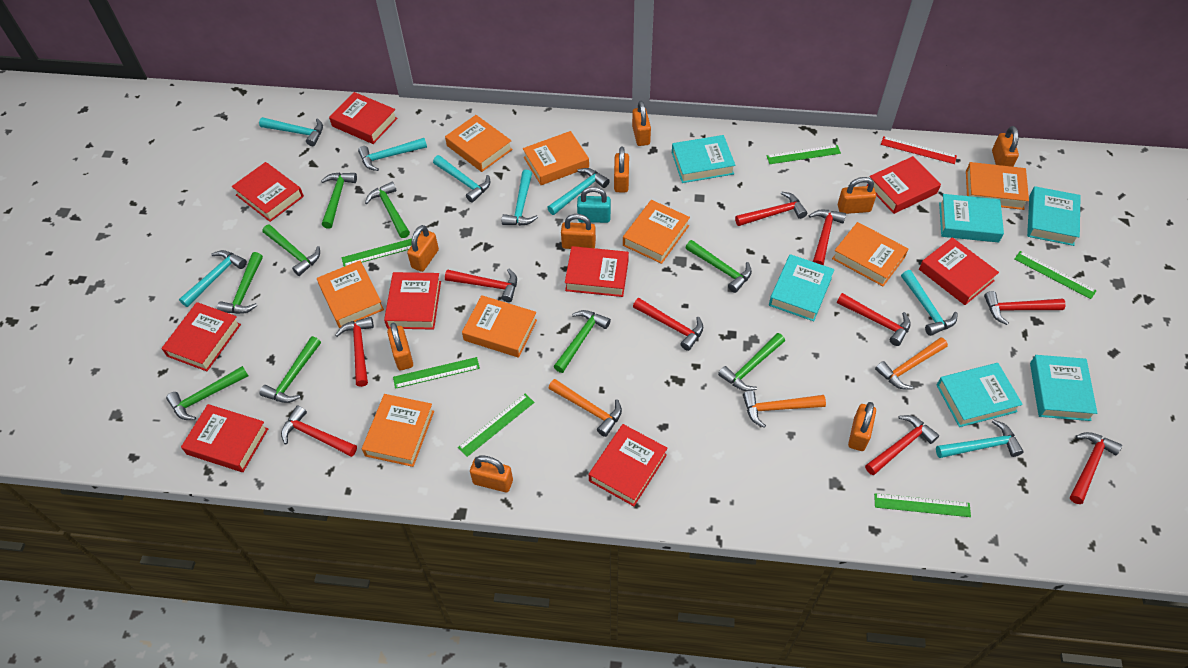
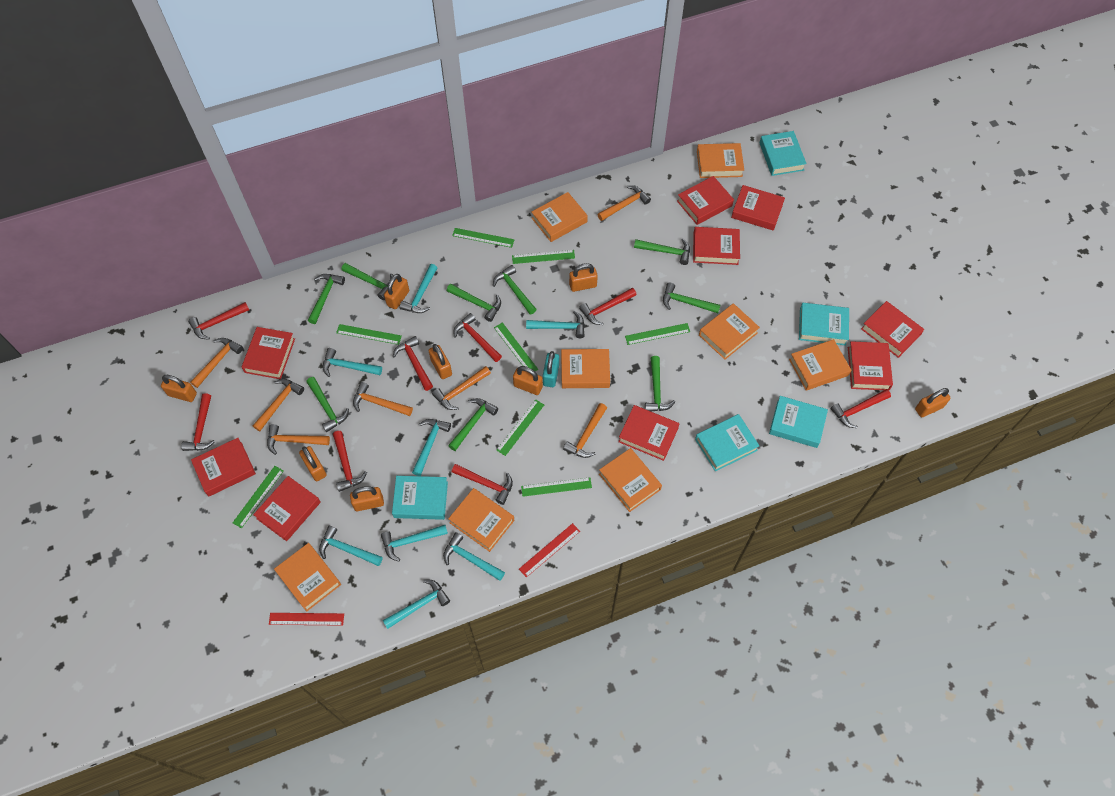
green ruler: [342,238,412,267] [393,357,480,389] [458,394,535,457] [766,145,841,164] [874,493,971,517] [1015,251,1097,299] = 6 -> [233,466,284,528] [336,324,402,345] [452,228,514,248] [494,322,539,372] [497,400,544,456] [512,250,575,264] [521,477,592,497] [625,323,690,345] = 8
orange hammer: [549,379,622,437] [743,391,826,428] [875,337,948,390] = 3 -> [190,338,243,388] [253,379,304,431] [267,424,330,455] [353,382,413,416] [432,366,491,410] [563,403,607,458] [598,185,651,221] = 7
orange padlock: [387,322,413,370] [407,225,439,272] [470,455,513,492] [561,214,596,249] [614,147,629,192] [632,101,651,146] [838,177,876,214] [848,402,876,451] [992,126,1019,167] = 9 -> [161,375,197,402] [299,446,327,481] [350,486,384,511] [384,274,409,309] [429,344,452,379] [513,366,543,395] [569,263,598,292] [915,388,951,417] = 8
red hammer: [281,406,357,457] [335,317,374,387] [445,269,517,302] [633,298,703,351] [735,192,807,226] [808,209,846,265] [837,293,911,346] [865,415,939,475] [984,291,1066,325] [1070,432,1122,504] = 10 -> [181,393,215,451] [188,302,249,340] [333,431,367,492] [393,336,433,391] [452,464,513,505] [453,313,502,362] [579,288,637,325] [831,389,891,428] = 8
red ruler: [881,136,957,164] = 1 -> [269,613,344,626] [519,523,580,578] = 2
turquoise book: [672,135,736,183] [769,254,834,321] [937,363,1023,427] [939,194,1004,242] [1027,186,1081,246] [1030,355,1097,421] = 6 -> [392,476,448,520] [695,414,759,471] [760,131,807,176] [769,396,828,448] [799,303,849,346] = 5

